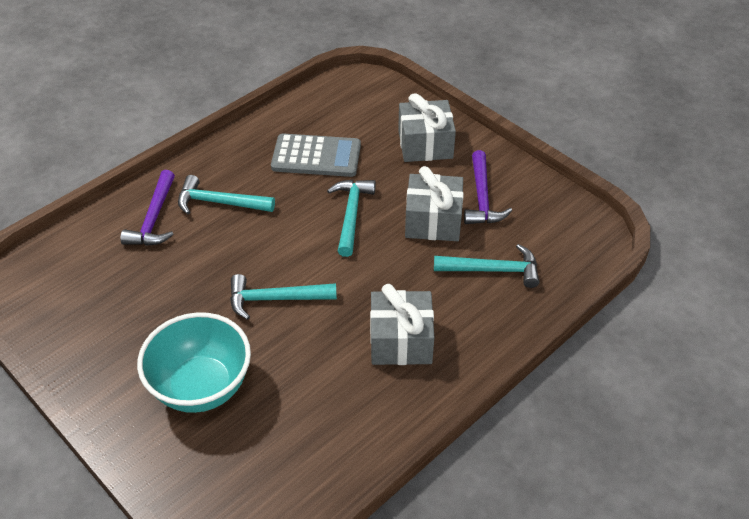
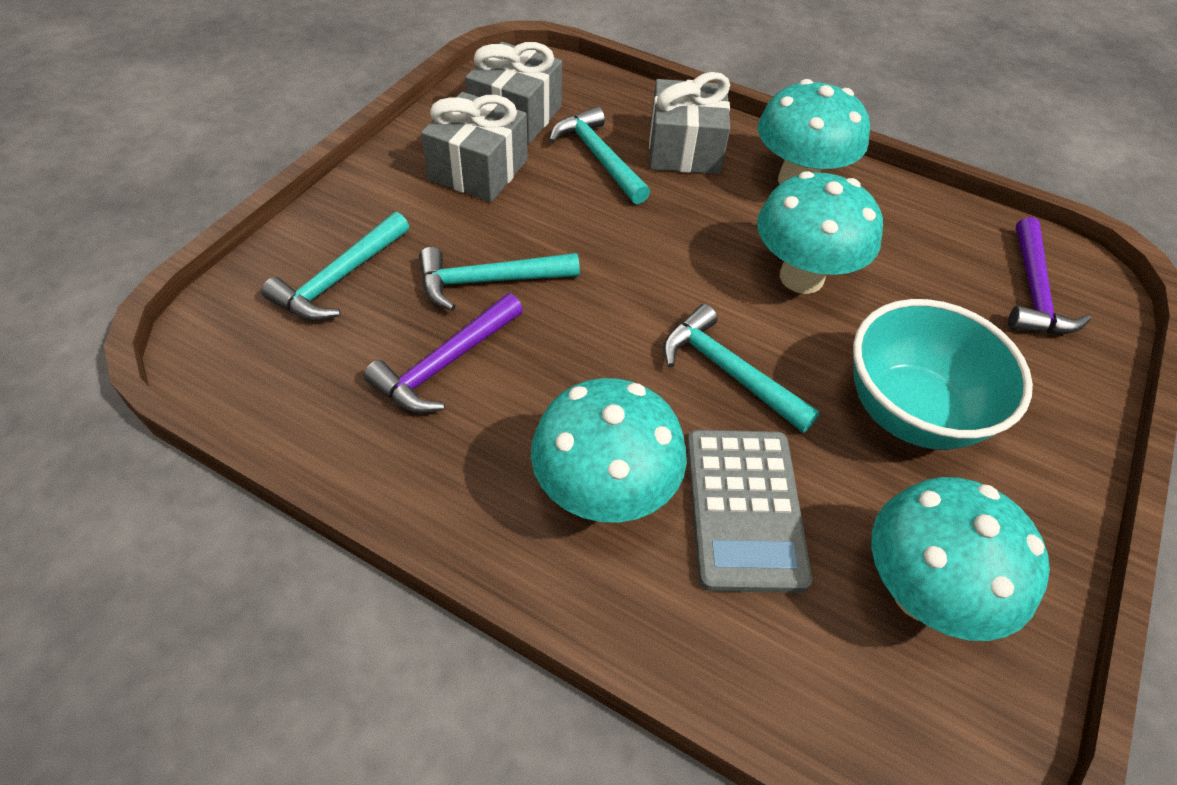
turquoise mushroom: none = 0 -> [531,378,687,523] [757,171,883,294] [758,79,870,184] [871,477,1050,641] = 4

